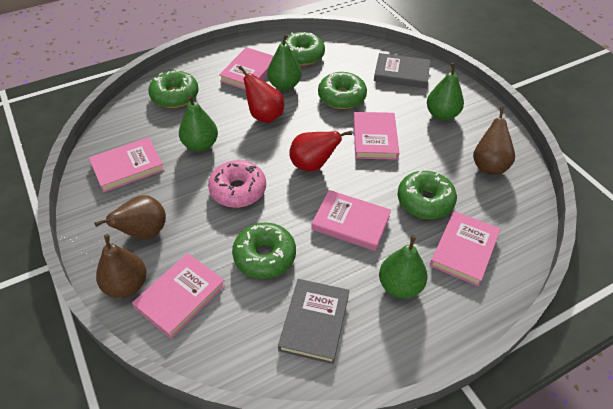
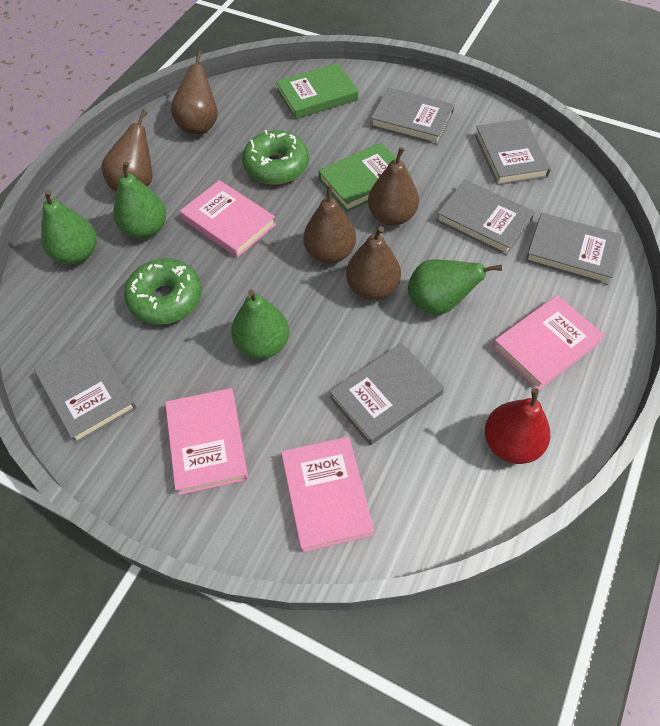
brown pear: [94,195,166,239] [96,234,146,298] [473,107,515,175] = 3 -> [101,110,152,191] [171,51,218,134] [303,185,356,264] [346,226,401,300] [368,147,419,226] = 5
green book: none = 0 -> [276,63,358,119] [318,142,411,212] = 2
green donut: [148,70,199,108] [232,223,296,279] [281,32,325,66] [318,72,367,109] [398,170,457,219] = 5 -> [124,258,202,325] [242,130,309,185] = 2
grey book: [278,279,350,364] [374,53,430,88] = 2 -> [34,338,137,444] [329,343,444,445] [371,88,455,145] [436,180,535,255] [475,119,551,185] [525,213,623,285] = 6
pink book: [89,137,164,193] [132,253,226,339] [219,47,273,90] [311,190,391,251] [353,112,399,160] [430,211,501,286] = 6 -> [165,388,248,495] [180,180,276,258] [281,437,374,552] [493,295,605,390] = 4
pink donut: [208,160,266,208] = 1 -> none = 0
red pear: [238,66,284,123] [289,131,352,171] = 2 -> [485,388,550,464] = 1

